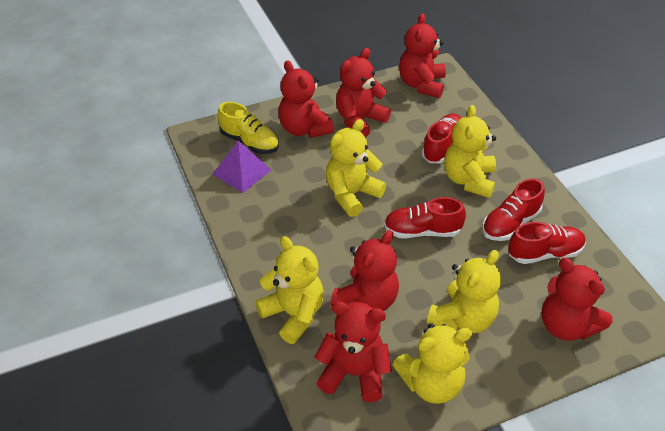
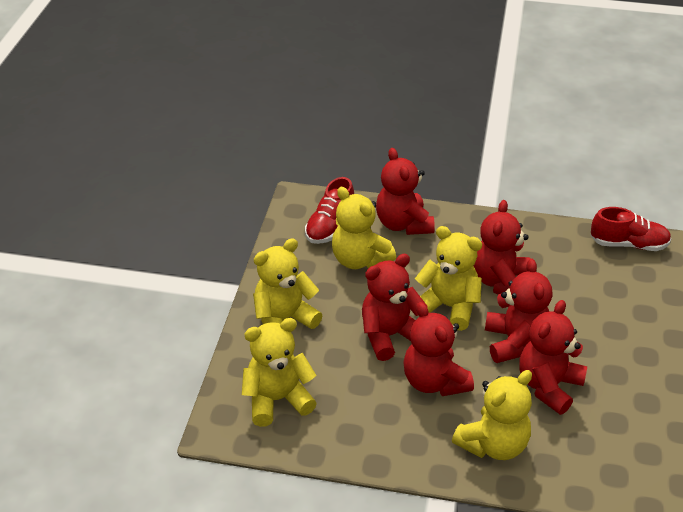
purple pyramid: [213,141,271,193] = 1 -> none = 0
red shoe: [384,197,466,239] [421,114,461,163] [482,178,545,241] [508,222,586,264] = 4 -> [305,177,354,244] [591,207,671,251] = 2
yellow shoe: [218,102,279,154] = 1 -> none = 0

